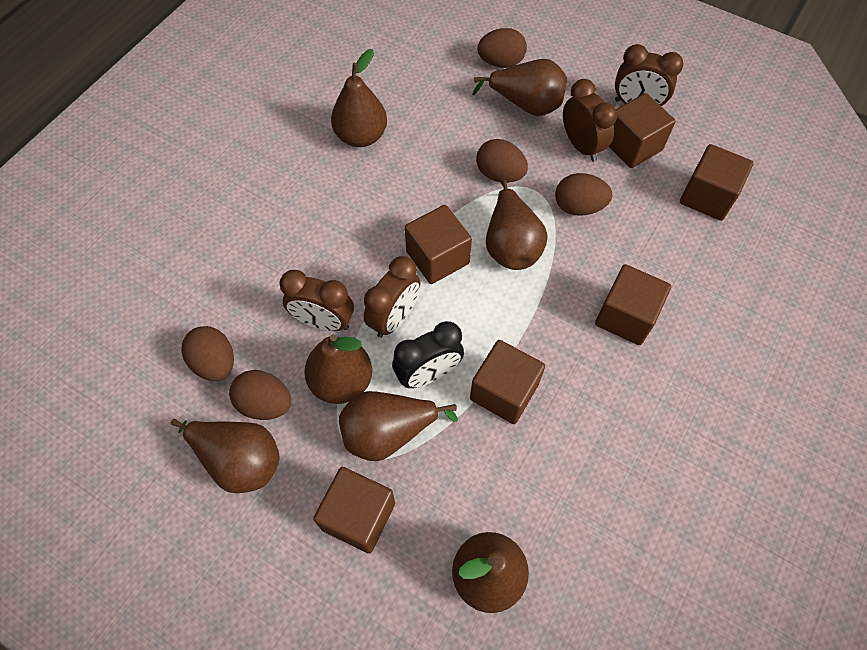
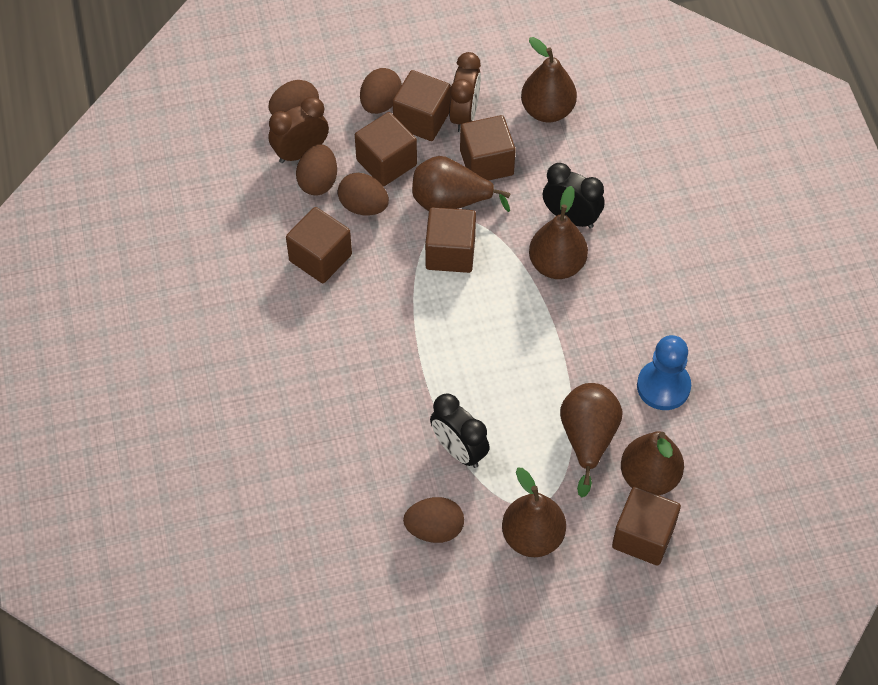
black clock: [392,321,464,388] = 1 -> [430,393,490,468] [543,163,604,229] = 2
blue pawn: none = 0 -> [637,335,691,410] = 1
brown clock: [279,270,354,331] [364,256,420,338] [563,79,617,162] [615,44,683,106] = 4 -> [269,96,329,163] [449,52,481,133] = 2
brown pear: [171,419,280,493] [304,334,372,404] [331,49,387,147] [339,391,458,461] [452,532,529,613] [472,59,567,116] [486,180,548,270] = 7 -> [412,156,510,212] [502,468,566,557] [521,37,577,122] [529,186,588,279] [560,383,622,497] [621,431,684,495] = 6

